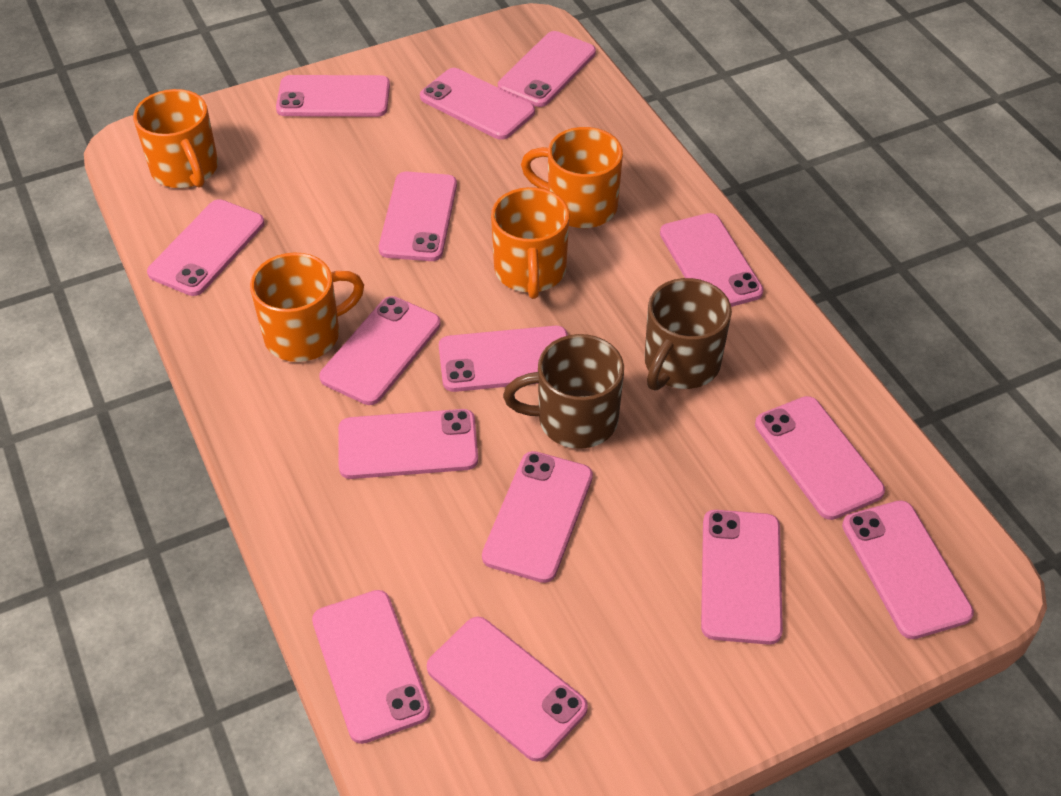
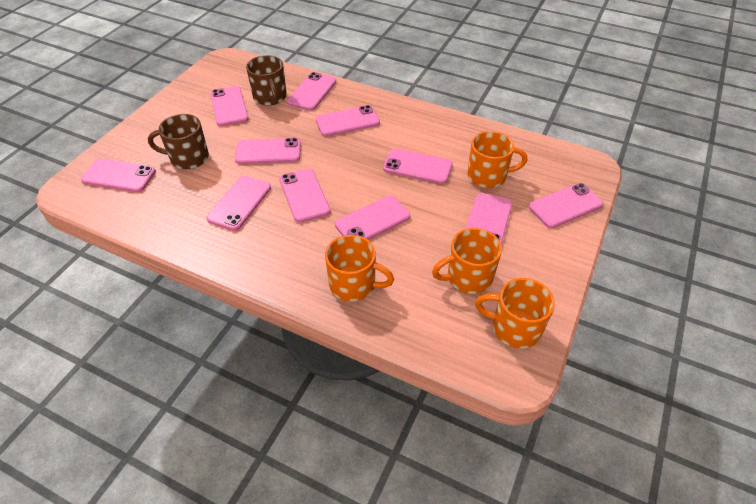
pink phone: [147,199,264,296] [276,75,390,117] [312,590,431,744] [319,296,441,405] [338,409,478,479] [379,172,457,261] [420,68,535,140] [427,617,588,762] [439,326,568,392] [482,451,593,583] [498,31,596,107] [660,213,764,307] [701,510,783,645] [755,396,885,520] [842,500,974,639] = 15 -> [81,159,156,192] [207,176,271,231] [210,86,249,126] [235,138,301,164] [279,169,330,223] [287,72,336,111] [316,105,380,136] [335,195,410,240] [383,149,453,184] [465,193,513,245] [529,183,603,228] = 11

